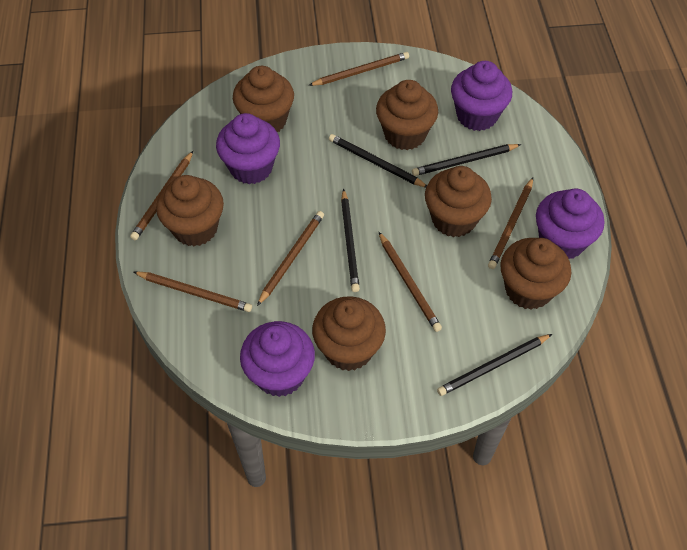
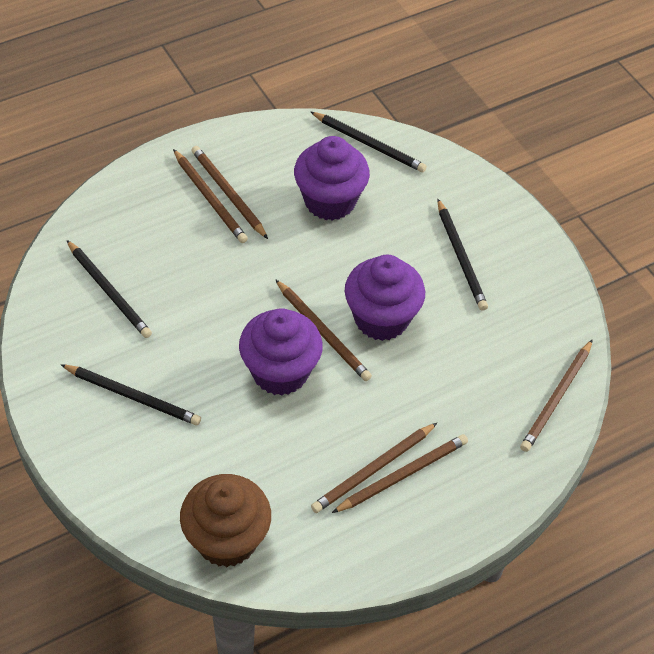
brown cupcake: [156,175,224,247] [233,66,294,132] [312,296,386,371] [376,80,438,150] [425,166,492,237] [500,238,571,310] = 6 -> [180,474,271,567] = 1
purple cupcake: [216,113,280,184] [240,321,315,397] [451,61,512,131] [536,188,604,259] = 4 -> [239,308,323,396] [294,136,370,221] [345,255,425,341] = 3

